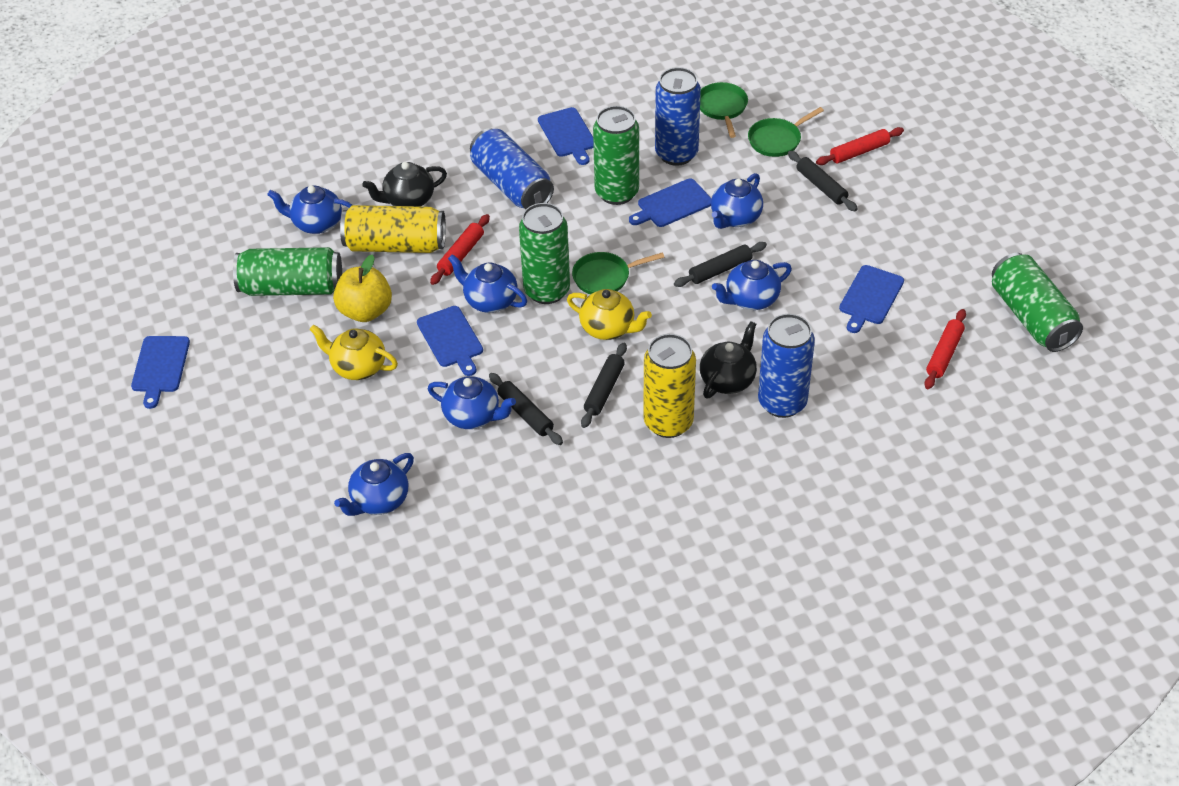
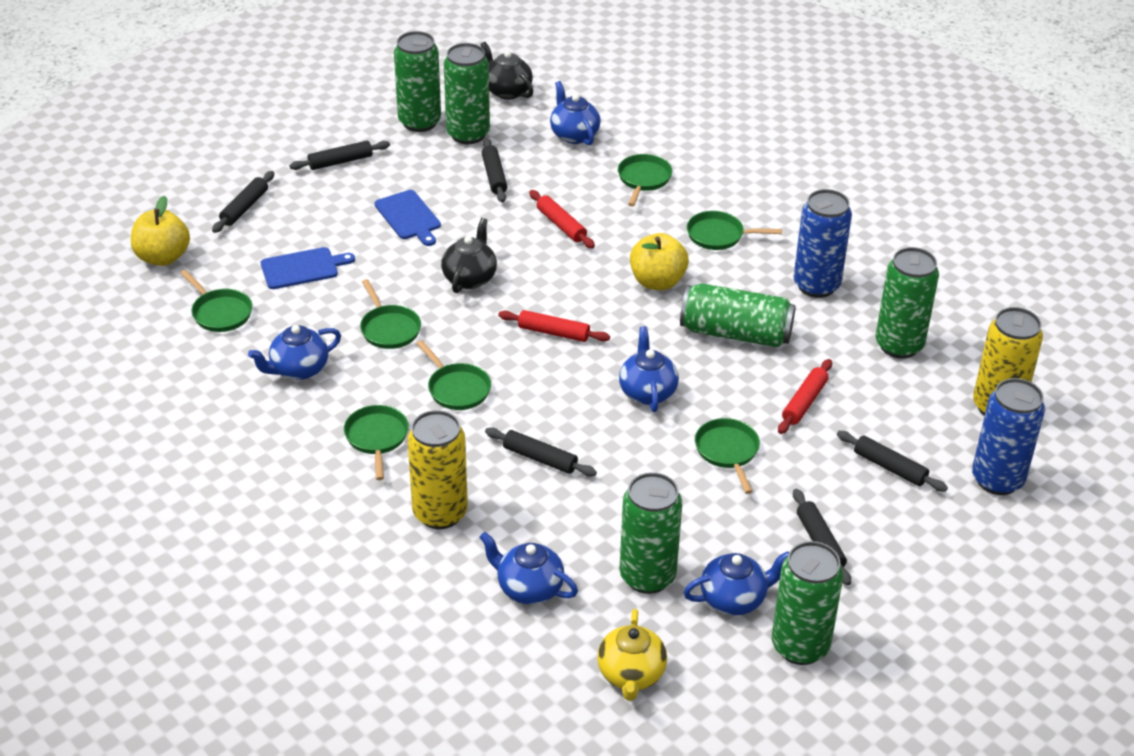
black rolling pin: [489,373,563,445] [581,343,627,428] [674,242,767,287] [788,151,858,211] = 4 -> [212,171,274,233] [289,141,390,170] [482,138,507,203] [485,427,597,477] [793,489,851,585] [837,431,948,492] = 6
blue can: [470,128,554,210] [655,67,701,166] [758,314,815,418] = 3 -> [794,189,852,298] [972,378,1045,495] = 2
blue cutting board: [131,336,190,409] [417,306,483,376] [538,107,594,165] [629,178,712,227] [839,265,904,333] = 5 -> [261,247,355,289] [374,190,441,246] = 2
blue teapot: [267,185,352,234] [334,453,414,516] [428,376,516,429] [448,254,527,313] [711,173,763,229] [712,260,792,310] = 6 -> [248,325,341,380] [479,532,578,605] [550,81,601,145] [619,326,679,412] [684,551,789,615] = 5
green can: [233,247,342,296] [519,203,570,304] [593,106,639,205] [992,253,1083,352] = 4 -> [394,31,441,132] [444,43,490,144] [619,472,682,594] [680,283,795,347] [772,541,843,665] [875,247,939,359] = 6
green pan: [572,252,664,295] [700,82,748,138] [748,107,824,157] = 3 -> [180,270,252,332] [344,405,409,480] [360,279,421,349] [416,340,491,410] [618,154,672,206] [687,211,782,250] [695,418,760,494] = 7
yellow apple: [333,255,392,322] = 1 -> [131,196,190,266] [630,233,689,290] = 2
yellow teapot: [309,325,398,380] [567,289,652,340] = 2 -> [597,609,667,701] = 1

